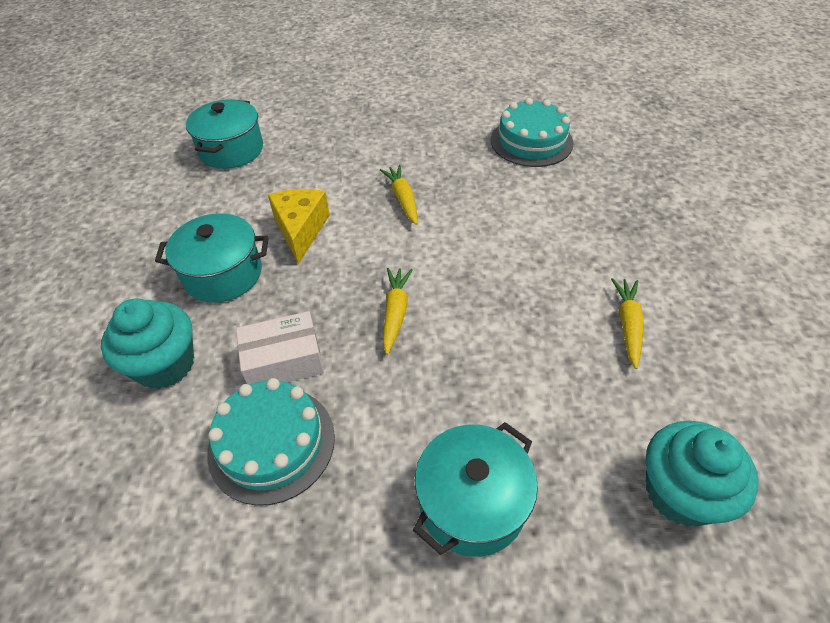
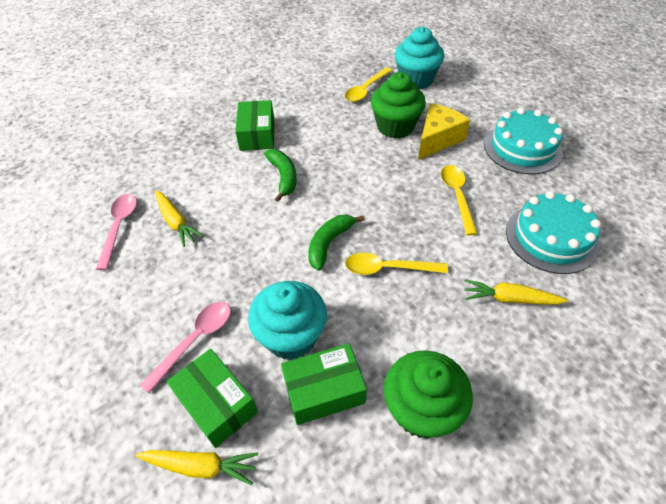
green banana: none = 0 -> [264,149,297,202] [308,215,365,271] = 2
green box: none = 0 -> [167,349,258,448] [235,100,274,151] [281,343,367,425] = 3
green cupcake: none = 0 -> [371,72,426,139] [384,350,473,439] = 2
pink spoon: none = 0 -> [96,194,137,270] [140,302,231,393] = 2
turquoise pot: [155,213,269,303] [186,99,263,169] [413,422,538,557] = 3 -> none = 0
white box: [236,311,324,385] = 1 -> none = 0
yellow spoon: none = 0 -> [345,67,393,102] [345,253,448,275] [441,165,478,236] = 3

